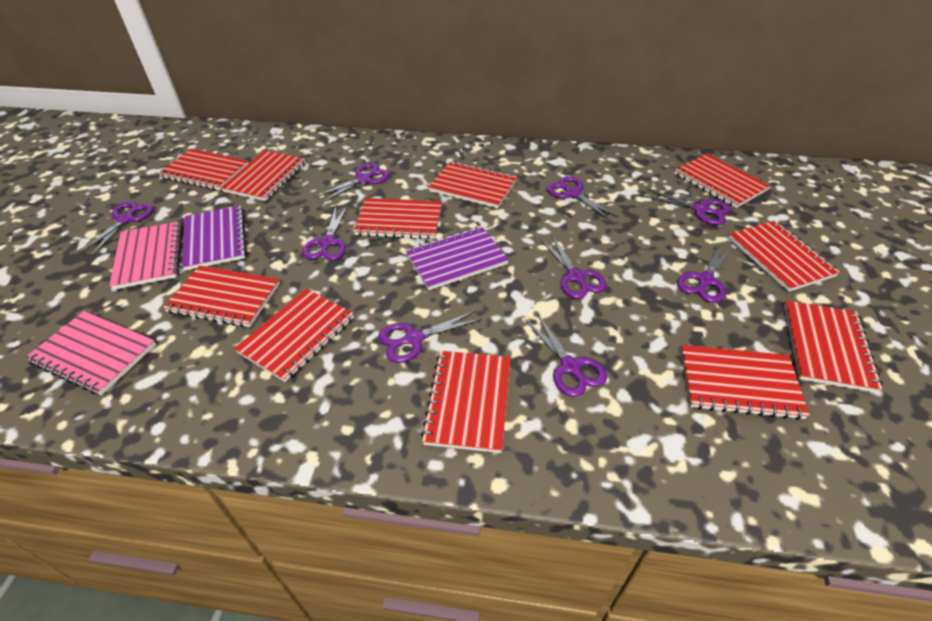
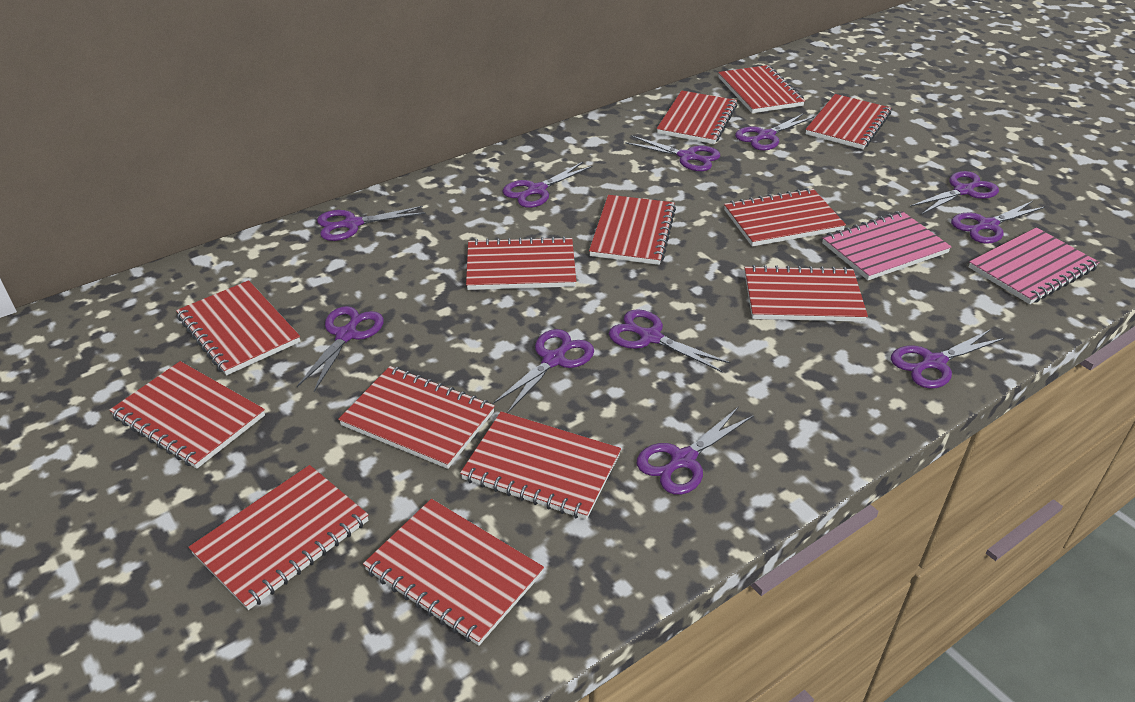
purple notebook: [182,206,247,271] [405,226,509,290] = 2 -> none = 0
purple scissors: [80,201,154,257] [302,206,347,260] [315,163,390,203] [378,311,482,363] [525,313,607,397] [541,236,607,299] [547,176,619,221] [643,189,730,225] [677,243,733,303] = 9 -> [297,306,384,392] [317,206,426,241] [492,329,594,413] [502,162,592,208] [609,309,731,373] [625,135,720,171] [637,407,754,495] [735,113,814,151] [891,329,1005,389] [910,171,999,215] [951,201,1045,244] = 11
red notebook: [158,149,249,190] [163,265,280,327] [221,150,305,201] [234,289,354,382] [353,198,442,240] [421,351,511,453] [428,161,517,208] [674,154,770,208] [681,345,810,420] [728,220,840,292] [784,301,883,393] = 11 -> [110,361,265,469] [176,280,300,376] [188,465,369,610] [338,366,495,469] [363,499,544,646] [460,412,621,520] [466,236,576,290] [589,195,676,265] [657,90,737,144] [718,65,805,113] [724,188,846,246] [745,265,868,322] [806,94,891,149] = 13

